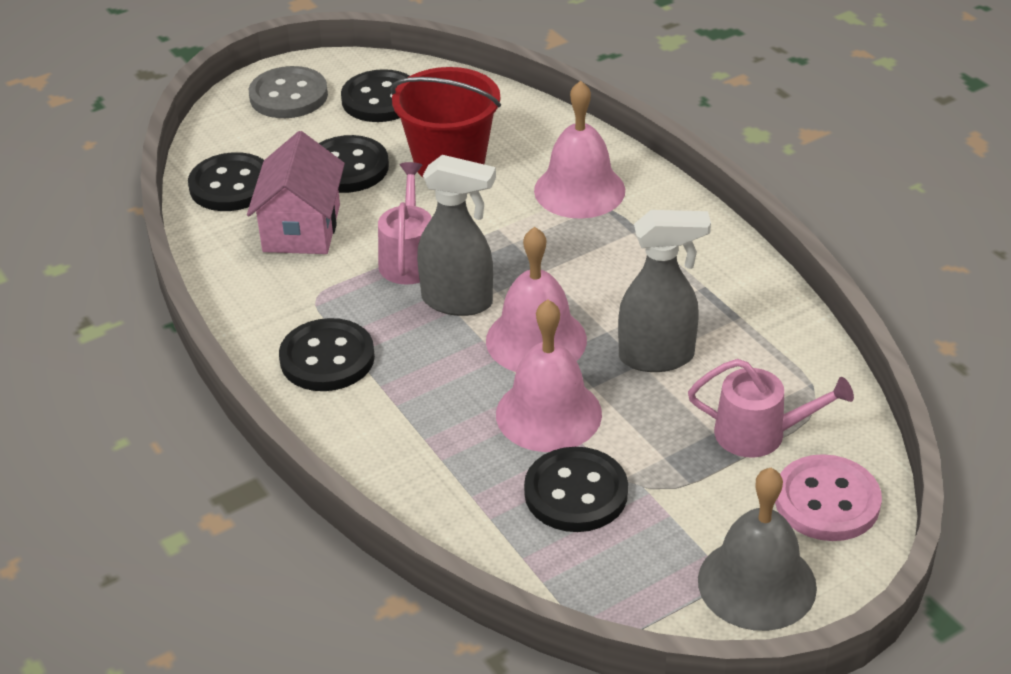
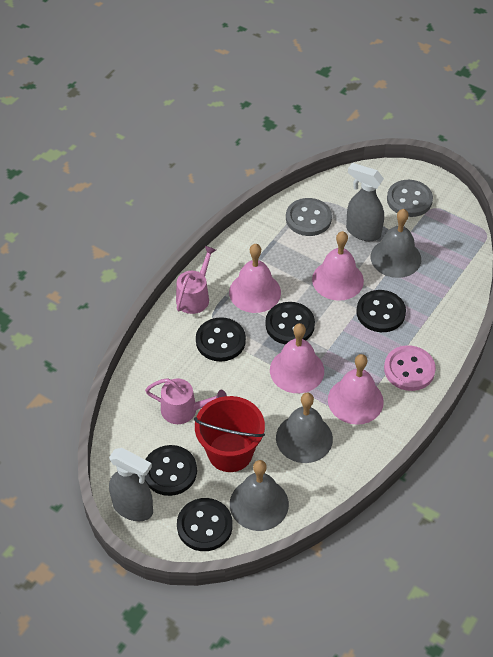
grey bell: [698,468,817,631] = 1 -> [230,460,289,531] [276,393,333,463] [371,209,421,278] = 3
grey button: [249,66,328,118] = 1 -> [286,198,332,236] [387,180,433,217] = 2
pink bell: [486,227,587,372] [496,300,602,452] [534,81,625,219] = 3 -> [229,244,281,313] [270,323,324,393] [312,231,364,301] [328,354,384,425] = 4
pink house: [247,131,345,254] = 1 -> none = 0

